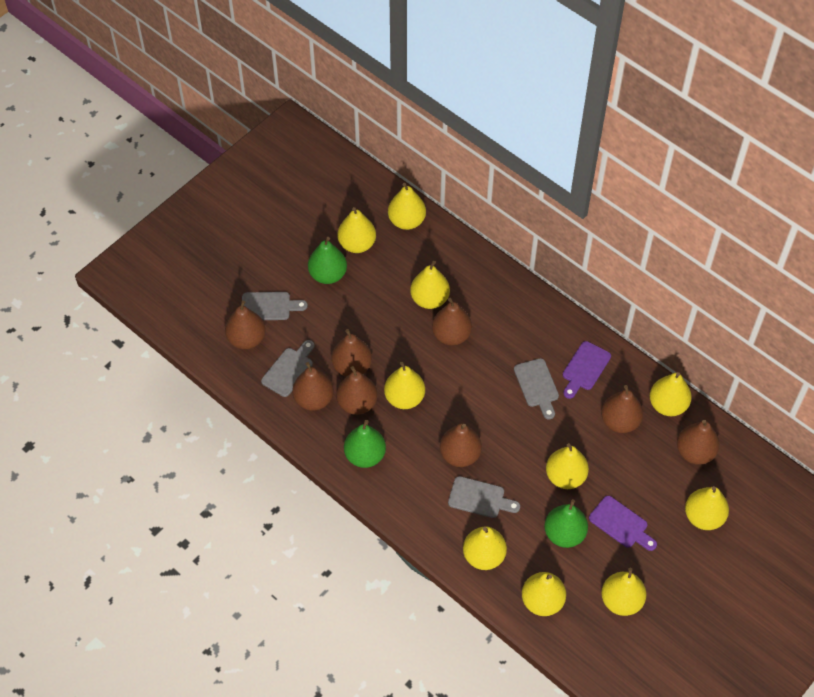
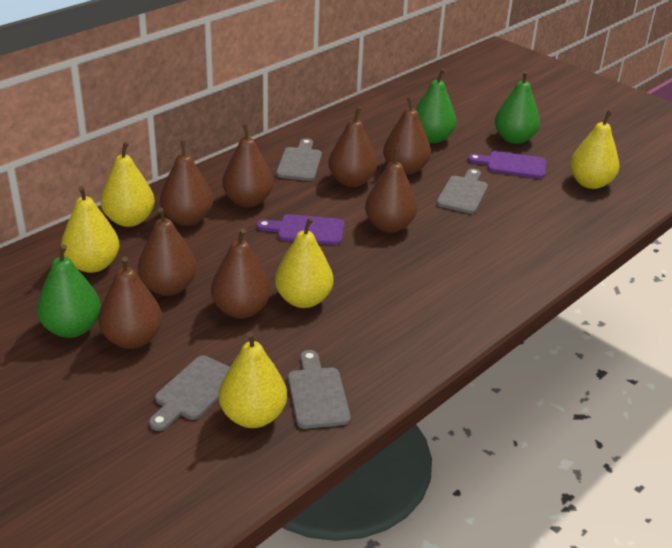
yellow pear: [338,207,376,253] [384,361,425,409] [388,183,426,230] [410,261,450,309] [463,526,507,570] [522,572,566,616] [546,443,589,489] [601,568,647,616] [650,372,692,416] [685,486,729,530] = 10 -> [61,186,119,273] [101,142,155,227] [219,332,287,428] [275,218,333,308] [570,110,620,189] = 5

